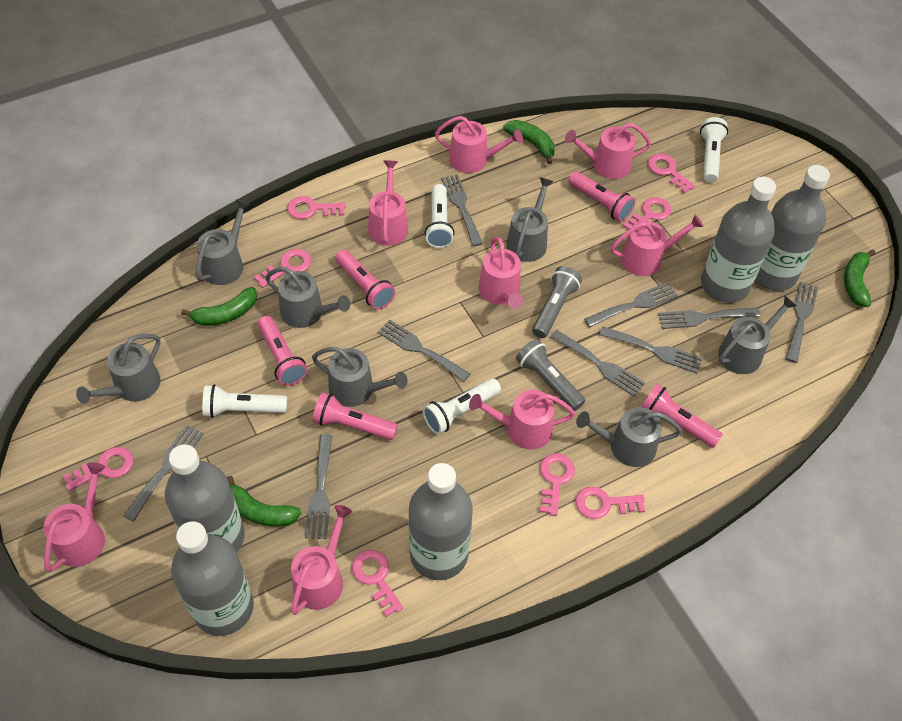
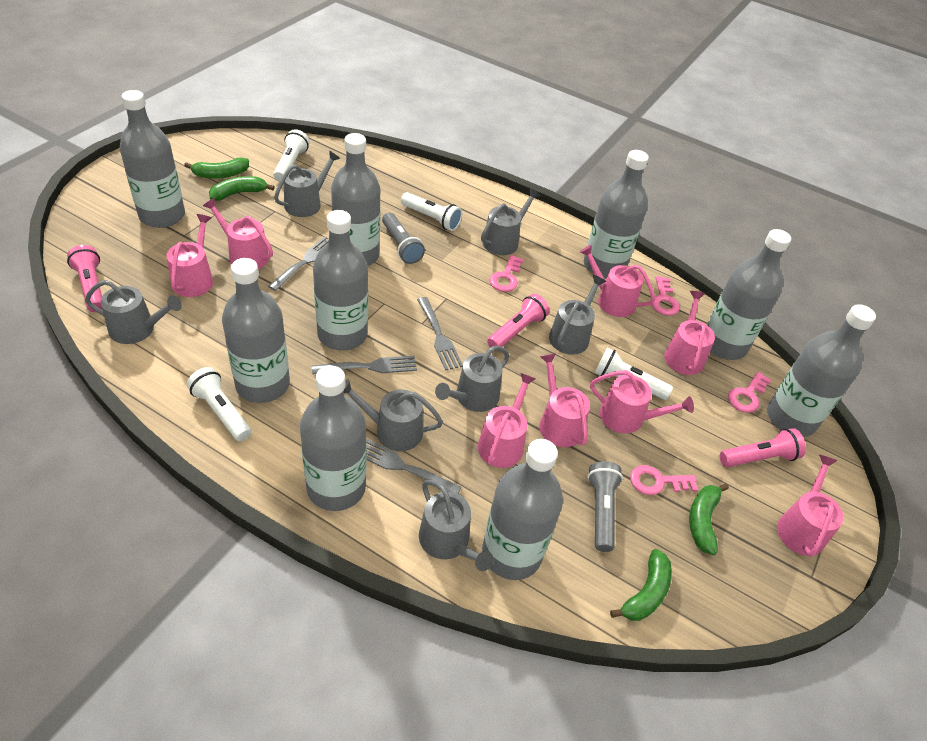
grey bottle: [165,444,244,552] [171,521,254,636] [409,463,473,580] [701,177,776,303] [755,165,830,291] = 5 -> [119,90,185,228] [222,258,290,403] [300,365,366,511] [313,210,368,351] [331,133,380,266] [482,439,563,580] [584,150,649,279] [707,229,791,360] [767,304,876,437] = 9
grey fork: [123,425,204,522] [305,434,333,539] [378,320,470,382] [441,174,483,246] [550,330,645,396] [584,282,678,327] [599,326,702,373] [658,308,761,329] [786,282,818,363] = 9 -> [268,237,329,291] [312,356,417,374] [366,439,462,494] [417,297,463,371] = 4
pink flashlight: [258,316,308,386] [313,392,398,440] [335,249,395,310] [568,171,635,222] [642,384,723,448] = 5 -> [67,245,102,312] [487,294,550,348] [720,428,806,467] = 3
pink key: [63,447,133,491] [254,249,311,288] [287,196,346,219] [352,550,403,617] [540,453,575,516] [576,487,645,519] [622,197,671,230] [648,154,695,193] = 8 -> [490,255,524,292] [630,465,698,495] [652,276,680,316] [728,372,771,413] = 4

